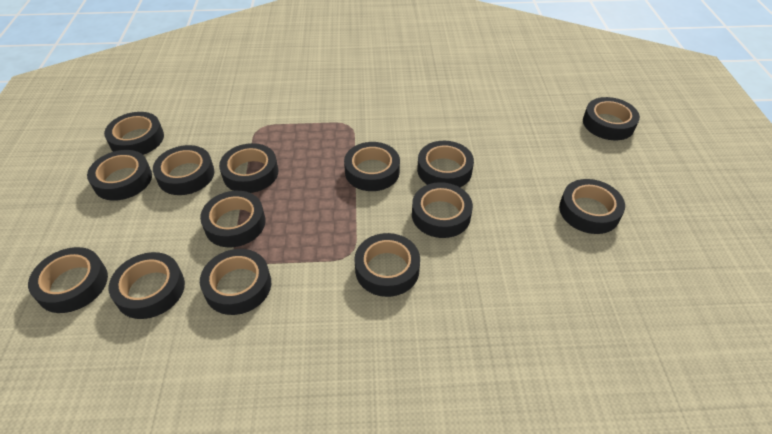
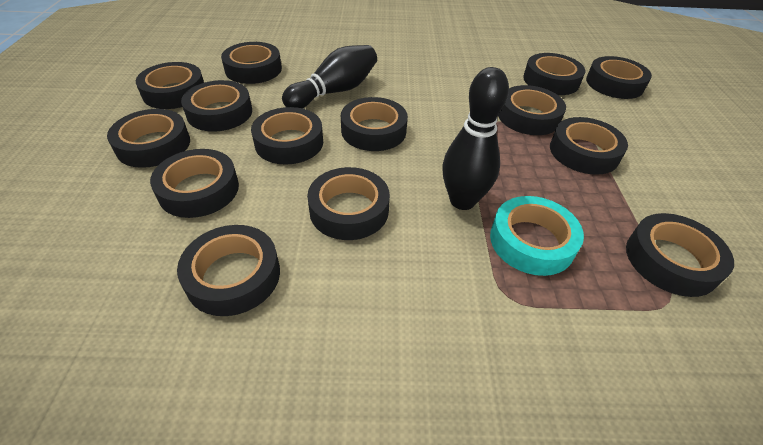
black bowling pin: none = 0 -> [282,45,377,108] [442,67,509,210] = 2
turquoise tape: none = 0 -> [490,196,584,276] = 1

